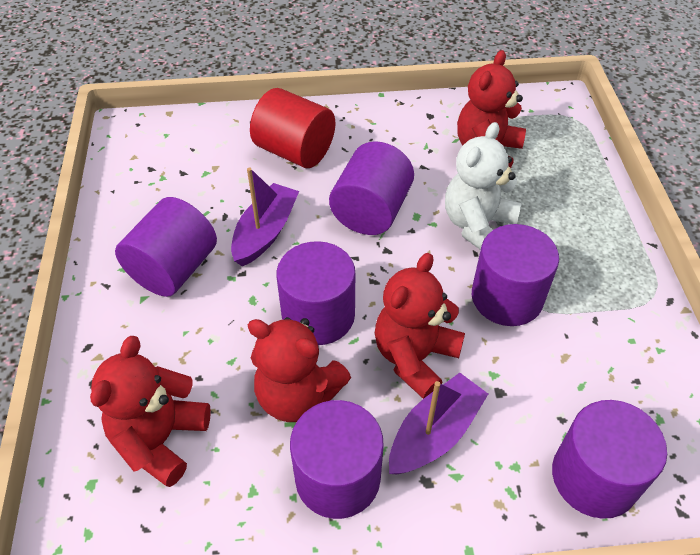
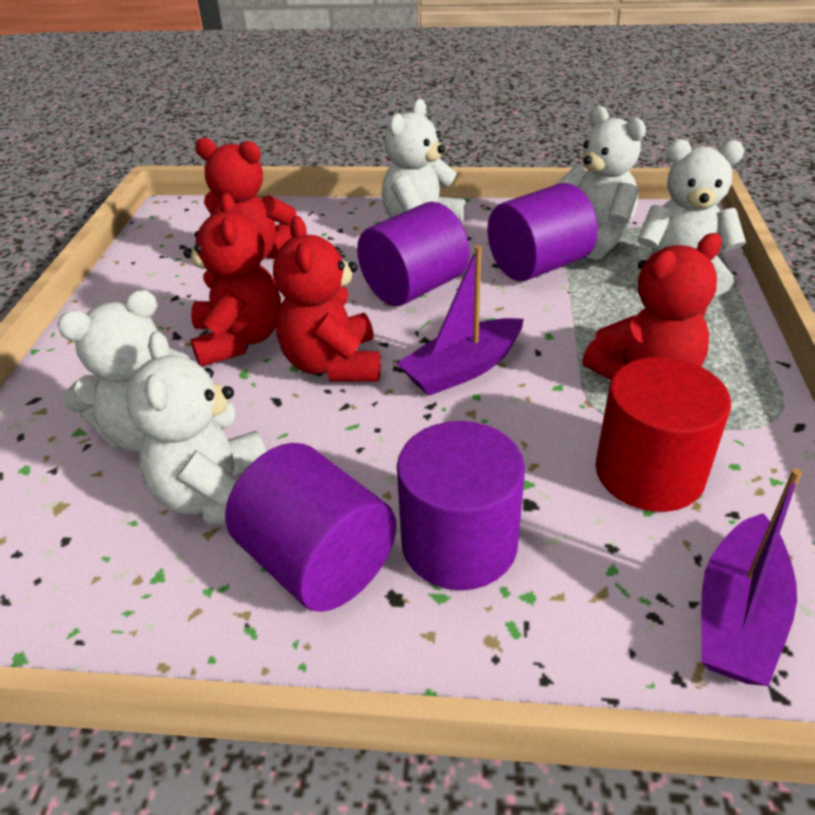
purple cylinder: [115,197,217,297] [276,241,355,345] [290,400,384,519] [329,141,414,235] [472,224,559,326] [552,400,667,519] = 6 -> [225,443,397,612] [357,202,470,306] [397,421,525,590] [487,183,598,281] = 4
white teddy bear: [445,122,521,250] = 1 -> [57,290,190,452] [125,331,266,525] [382,99,466,223] [555,105,646,260] [637,139,746,296] = 5

